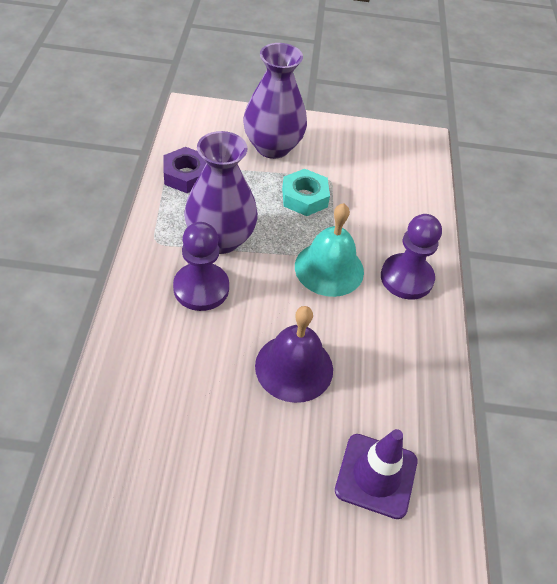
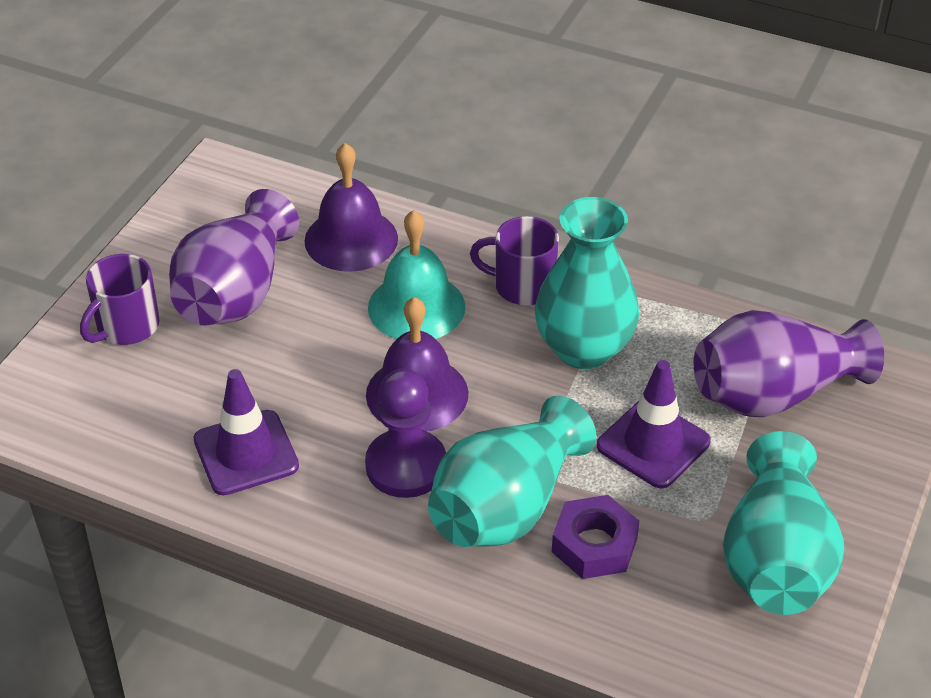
purple bell: [255,306,333,403] = 1 -> [304,143,398,272] [366,297,468,432] = 2
purple mug: none = 0 -> [80,254,160,345] [470,216,559,305] = 2
purple pawn: [173,222,229,311] [381,214,442,300] = 2 -> [365,369,446,498] = 1
purple traffic cone: [335,429,417,519] = 1 -> [194,369,299,495] [597,360,711,488] = 2
turquoise nut: [282,169,330,216] = 1 -> none = 0
turquoise vase: none = 0 -> [428,395,597,547] [535,197,639,369] [723,431,844,615] = 3

